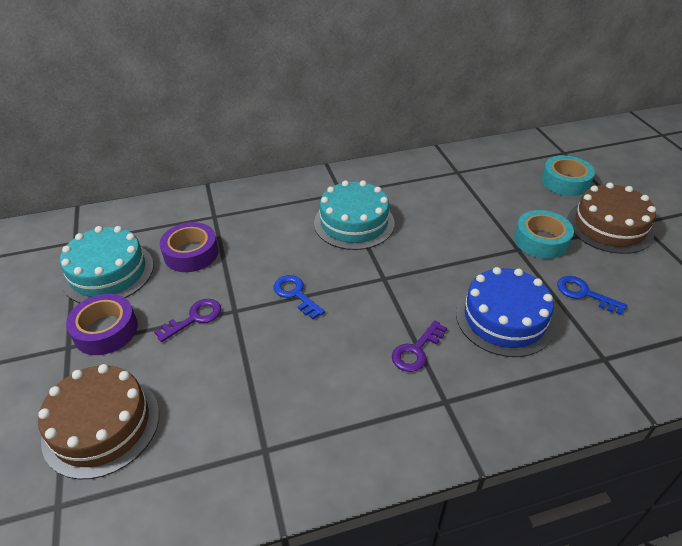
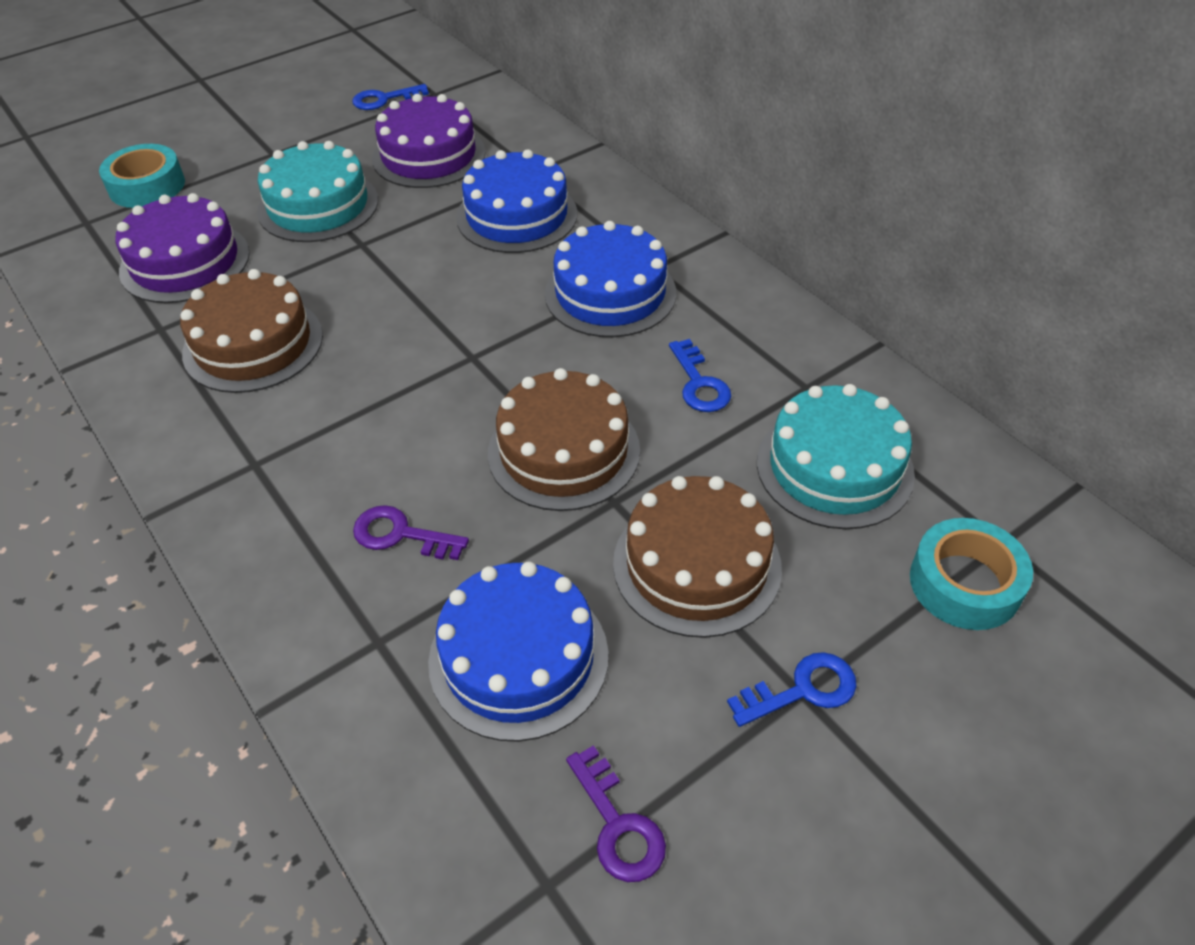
blue cake: [456,267,555,357] = 1 -> [428,562,609,742] [456,149,577,253] [545,221,676,337] = 3
blue key: [273,275,325,319] [557,276,627,315] = 2 -> [352,84,429,110] [669,339,731,412] [727,652,857,727] = 3
brown cake: [38,364,159,479] [567,183,656,254] = 2 -> [180,269,323,393] [488,368,640,511] [613,476,782,638] = 3
purple cake: none = 0 -> [115,193,250,303] [372,94,485,188] = 2
purple tape: [66,294,138,355] [160,222,219,272] = 2 -> none = 0

